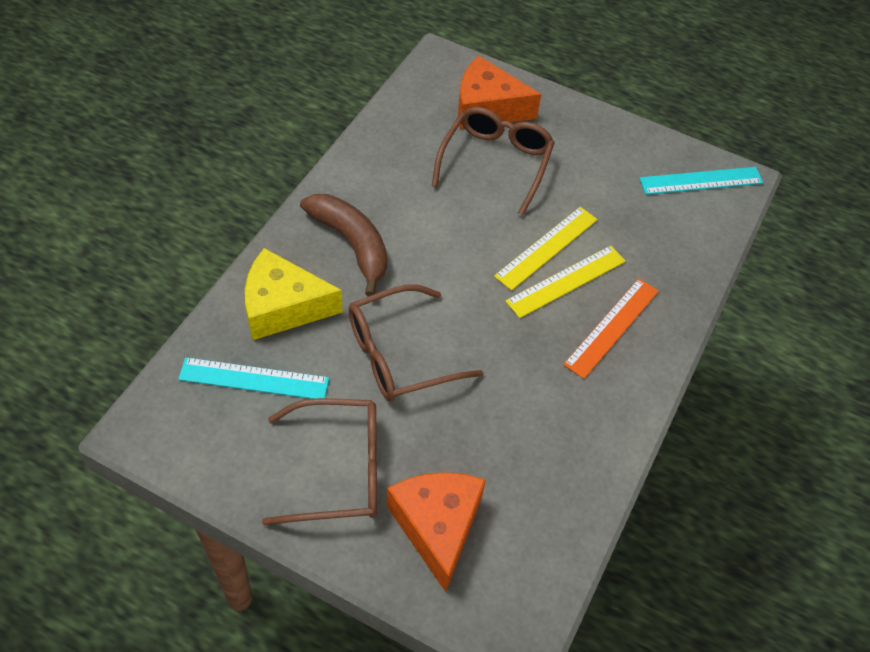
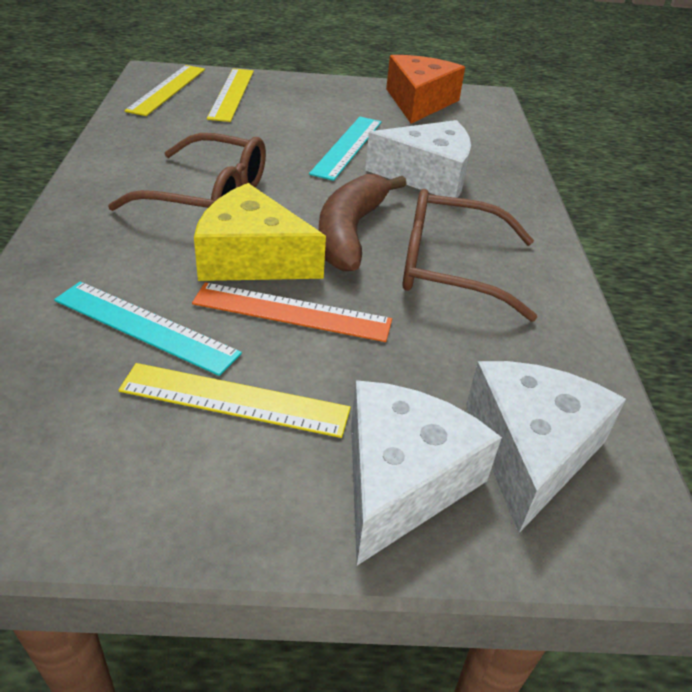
brown glasses: [262,398,377,525] [348,284,483,401] [432,107,555,216] = 3 -> [108,133,266,211] [403,189,537,322] = 2
orange cheese: [387,472,486,592] [458,56,541,129] = 2 -> [386,55,465,124] = 1
white cheese: none = 0 -> [351,380,502,565] [365,120,471,198] [466,361,626,533] = 3
yellow ruler: [494,207,598,291] [505,246,626,318] = 2 -> [119,363,351,438] [124,65,205,116] [207,68,254,122] = 3

